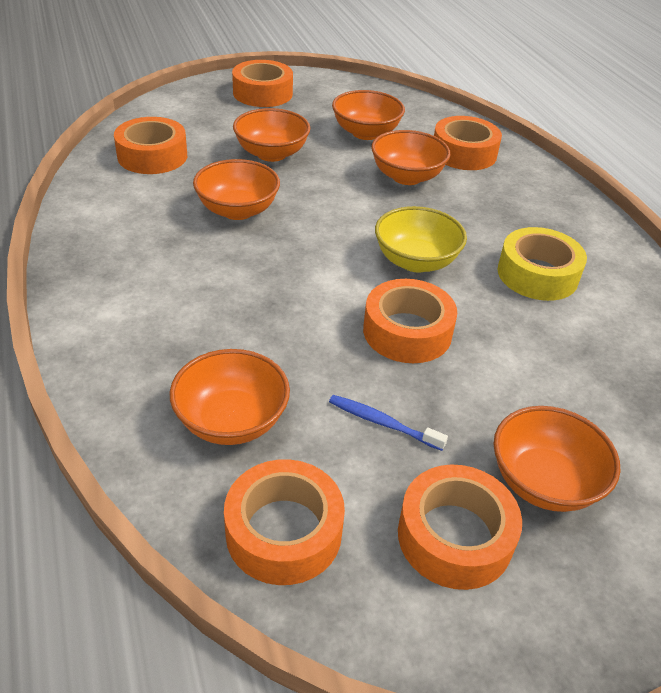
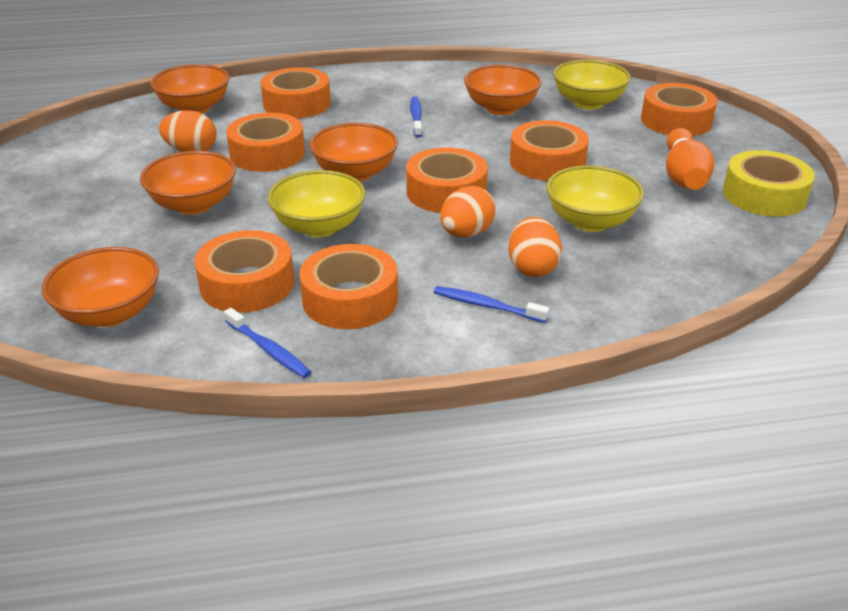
blue toothbrush: [329,395,448,451] = 1 -> [224,308,311,378] [410,97,422,137] [434,286,549,323] = 3
orange bowl: [170,349,290,445] [193,159,280,220] [233,108,310,162] [332,90,405,140] [371,130,450,185] [494,406,621,512] = 6 -> [42,247,159,327] [140,151,236,215] [150,64,230,113] [309,123,398,181] [464,65,542,115] = 5
orange bowling pin: none = 0 -> [666,128,714,190] = 1
orange egg: none = 0 -> [159,110,216,152] [440,186,496,237] [509,217,562,277] = 3
orange tape: [114,117,187,174] [224,459,345,585] [232,60,293,107] [363,279,457,363] [398,465,522,590] [434,116,502,170] = 6 -> [194,230,294,313] [226,113,305,172] [261,67,331,118] [300,244,398,329] [406,147,488,213] [510,120,589,181] [641,83,718,136] = 7
yellow bowl: [375,206,467,273] = 1 -> [267,170,366,237] [546,165,644,232] [553,60,631,110] = 3

